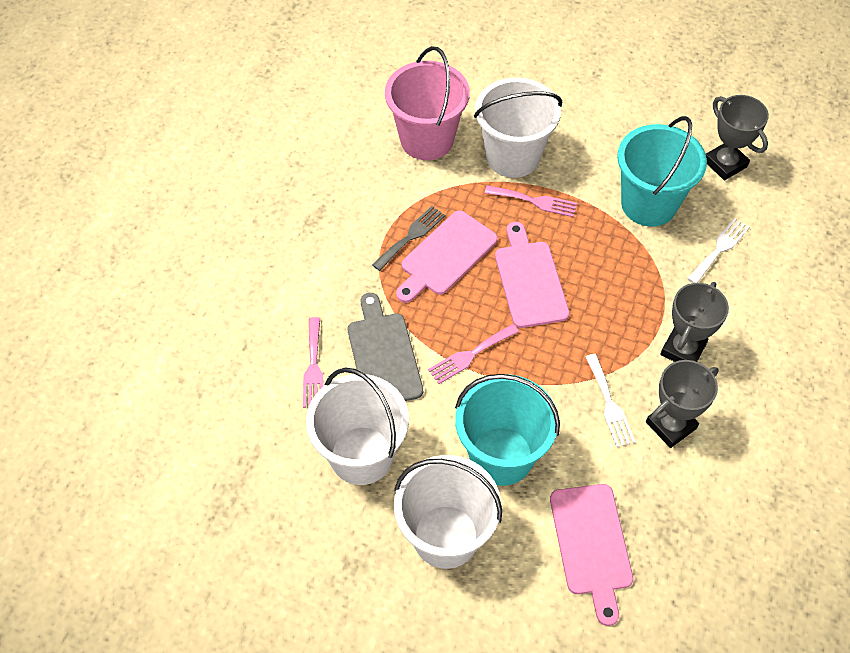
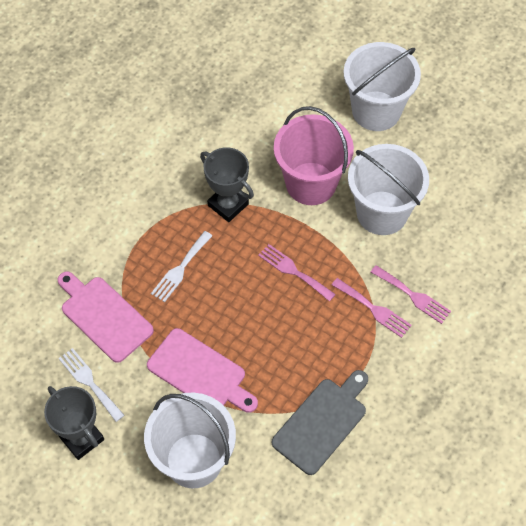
grey fork: [372,206,445,271] = 1 -> none = 0
grey trophy: [646,360,719,448] [660,282,729,362] [706,95,769,180] = 3 -> [44,386,104,460] [200,147,254,222] = 2
pink cutting board: [396,210,498,303] [495,222,570,328] [550,484,633,626] = 3 -> [58,271,154,363] [147,328,258,413] = 2
turquoise bucket: [455,374,560,486] [617,116,707,226] = 2 -> none = 0

